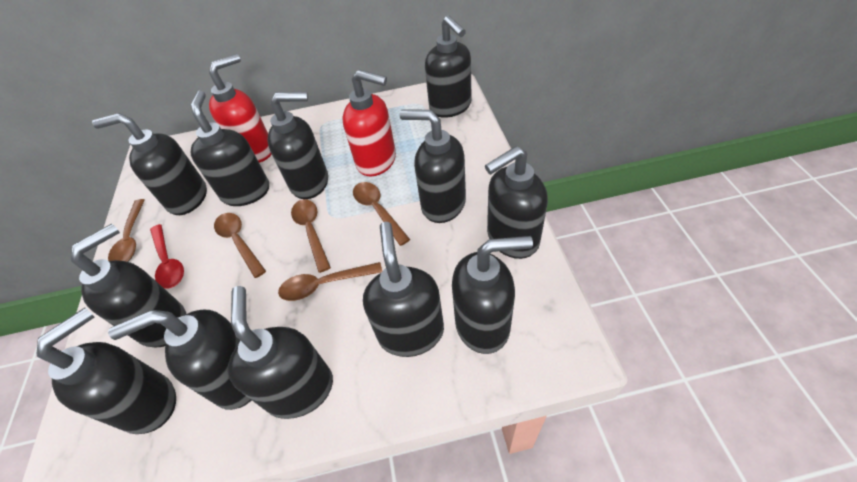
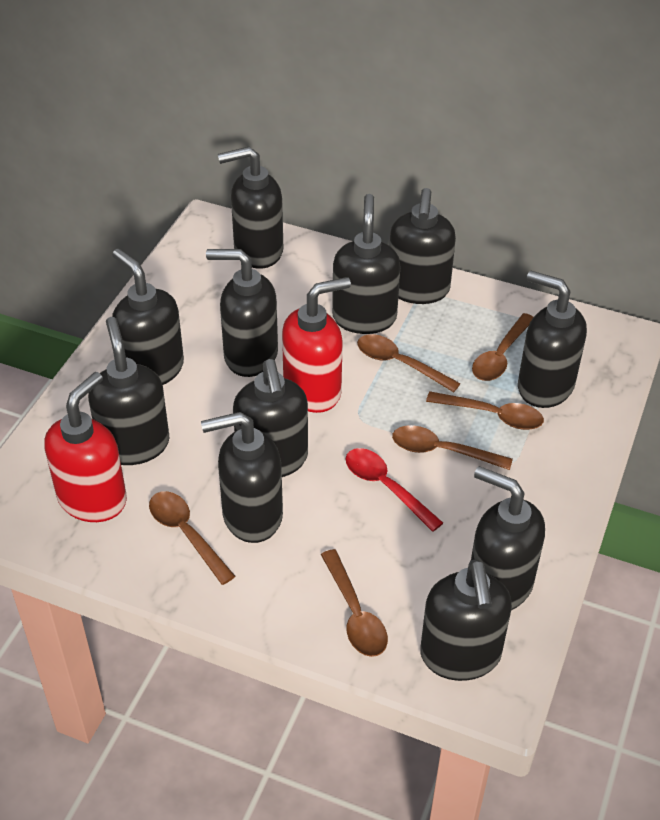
black soap dispenser: [37,308,176,434] [71,223,186,348] [92,113,207,215] [108,310,252,410] [191,91,269,206] [227,286,333,419] [268,92,328,199] [363,222,444,357] [400,110,466,223] [425,16,472,118] [452,236,533,354] [485,146,548,259] = 12 -> [88,317,169,465] [112,249,184,385] [201,412,283,543] [206,249,278,377] [218,147,283,269] [233,359,308,477] [332,194,401,334] [389,188,456,304] [420,559,512,681] [471,466,545,610] [518,270,587,408] = 11
brown spoon: [108,199,145,262] [214,213,266,278] [278,262,382,301] [291,199,331,273] [353,182,410,246] = 5 -> [149,491,235,585] [321,549,388,657] [357,334,461,392] [392,425,513,470] [426,391,544,430] [472,313,533,381] = 6

